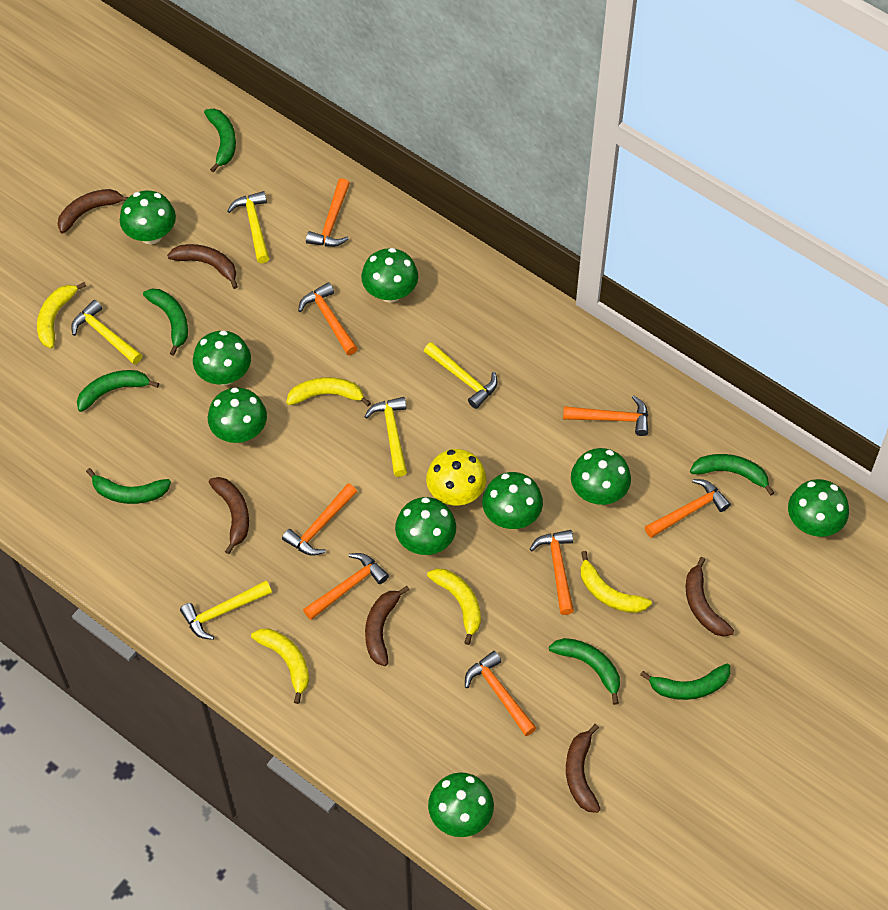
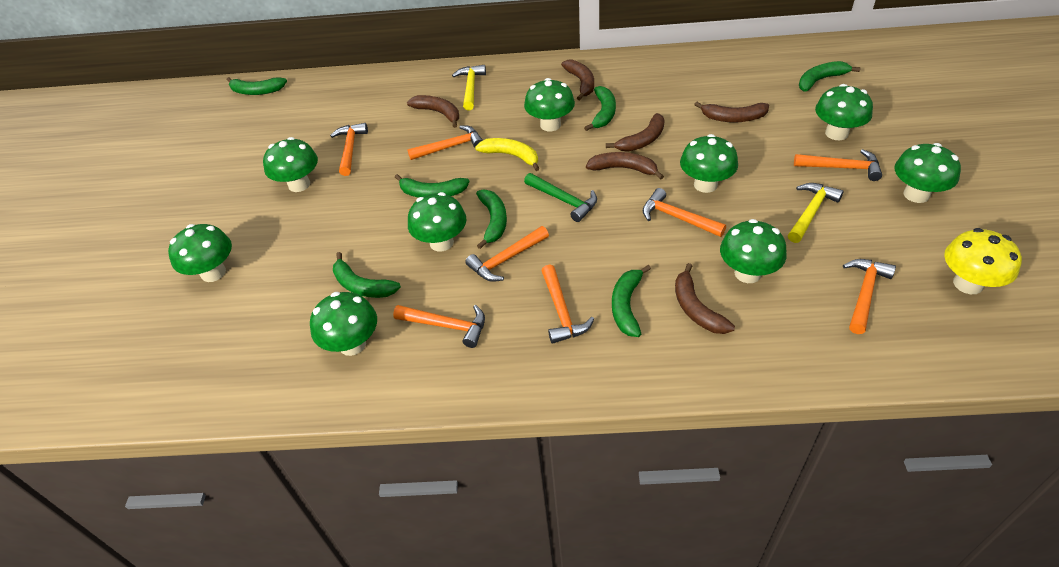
green hammer: none = 0 -> [524,173,597,222] = 1
yellow banana: [37,282,86,348] [251,629,309,704] [286,377,371,407] [427,568,481,645] [580,551,652,613] = 5 -> [475,138,540,171] = 1
yellow hammer: [71,300,142,364] [180,581,272,640] [227,191,269,263] [364,397,407,477] [424,342,498,409] = 5 -> [452,65,486,111] [788,183,843,243] = 2

